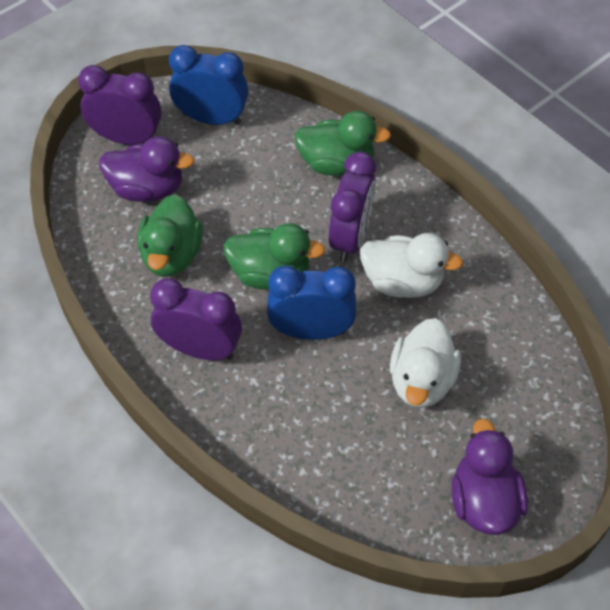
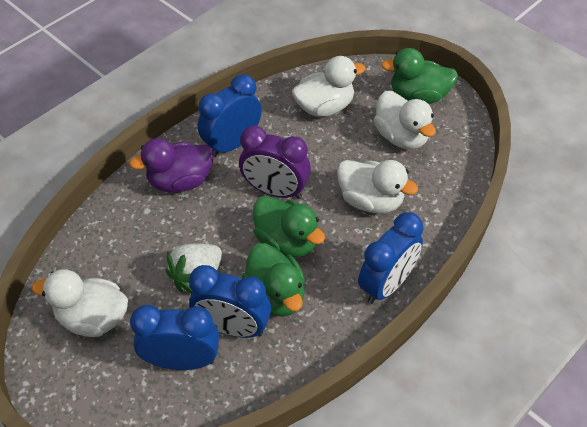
blue clock: [169,45,249,125] [267,265,356,340] = 2 -> [130,305,219,370] [189,265,271,338] [198,74,262,157] [358,212,424,304] = 4
purple clock: [78,65,162,145] [150,278,242,360] [329,152,376,262] = 3 -> [239,126,311,199] = 1
purple duck: [99,136,194,202] [451,418,528,535] = 2 -> [129,138,214,192] = 1
white duck: [360,233,463,298] [390,318,461,408] = 2 -> [32,269,128,337] [292,56,365,117] [337,160,418,213] [374,91,436,149] = 4
white strawberry: none = 0 -> [166,243,222,294] = 1

